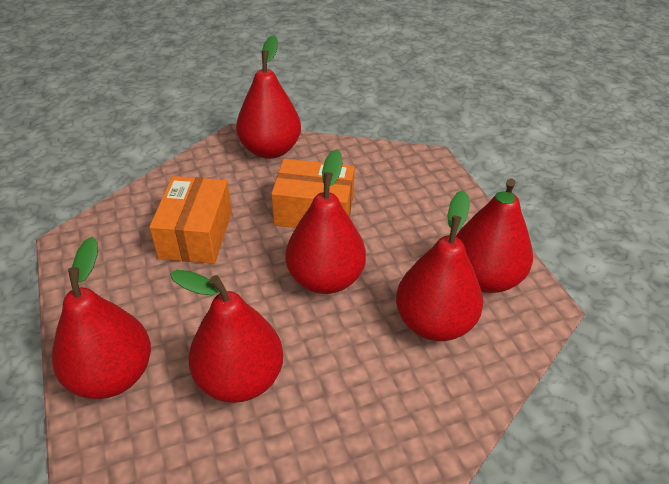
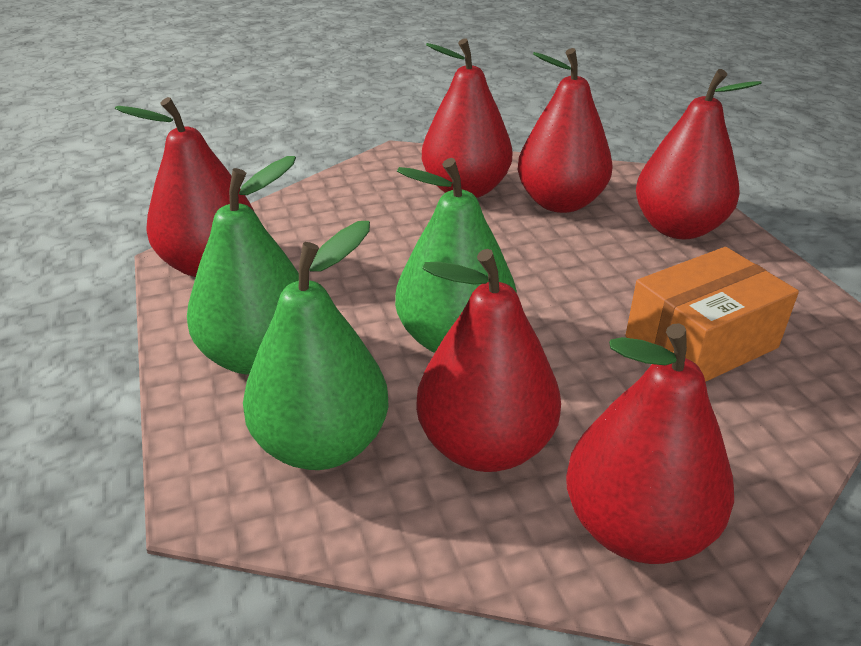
green pear: none = 0 -> [187,156,299,375] [243,221,389,470] [395,158,517,353] = 3
orange box: [149,176,232,264] [271,159,355,228] = 2 -> [625,247,799,382] = 1

